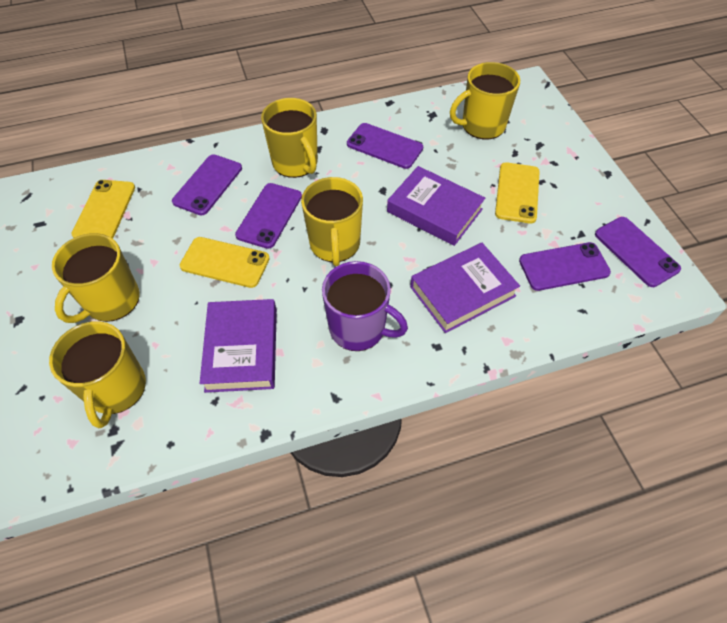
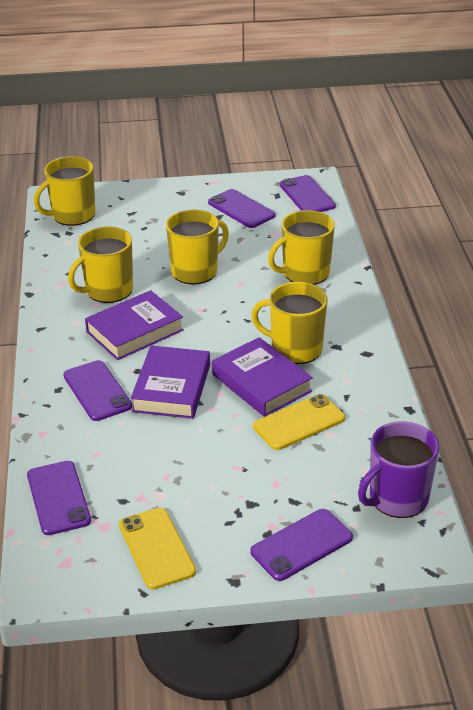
yellow phone: [71,180,135,239] [180,237,270,288] [495,162,540,223] = 3 -> [119,508,196,590] [253,394,345,450] = 2

